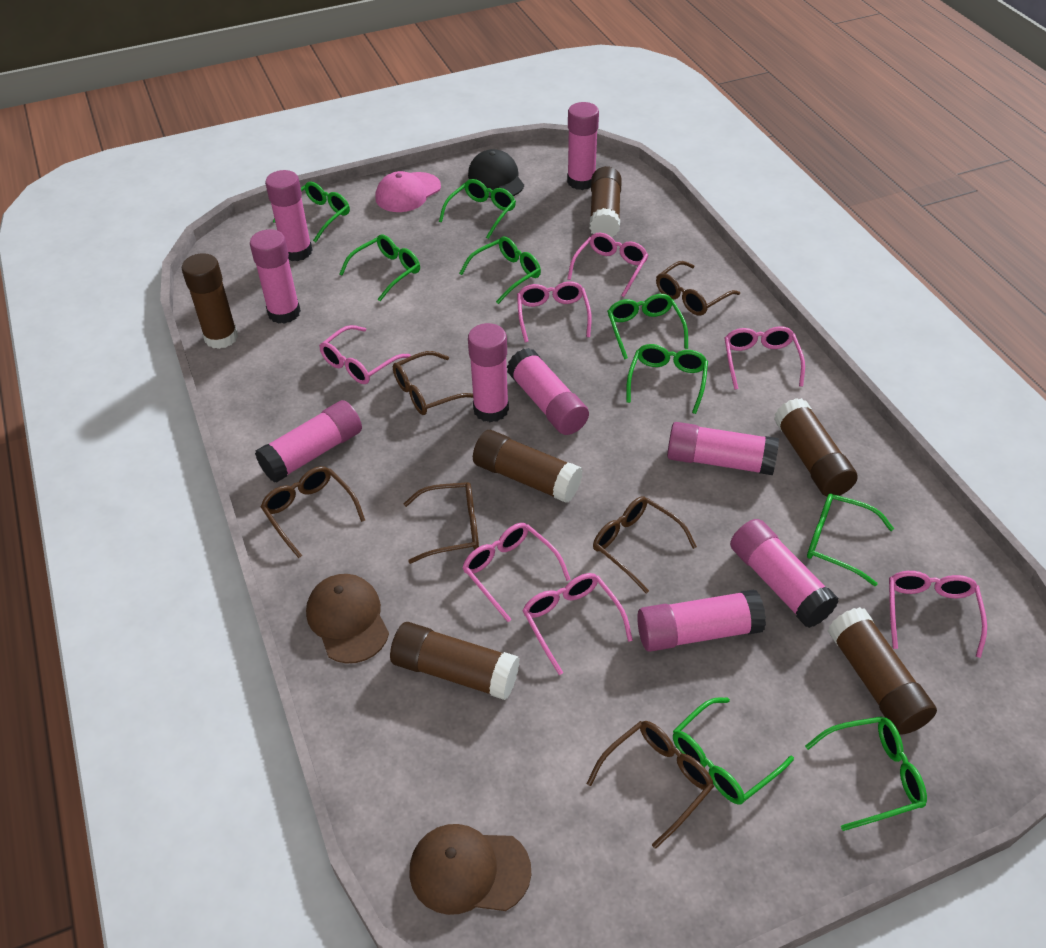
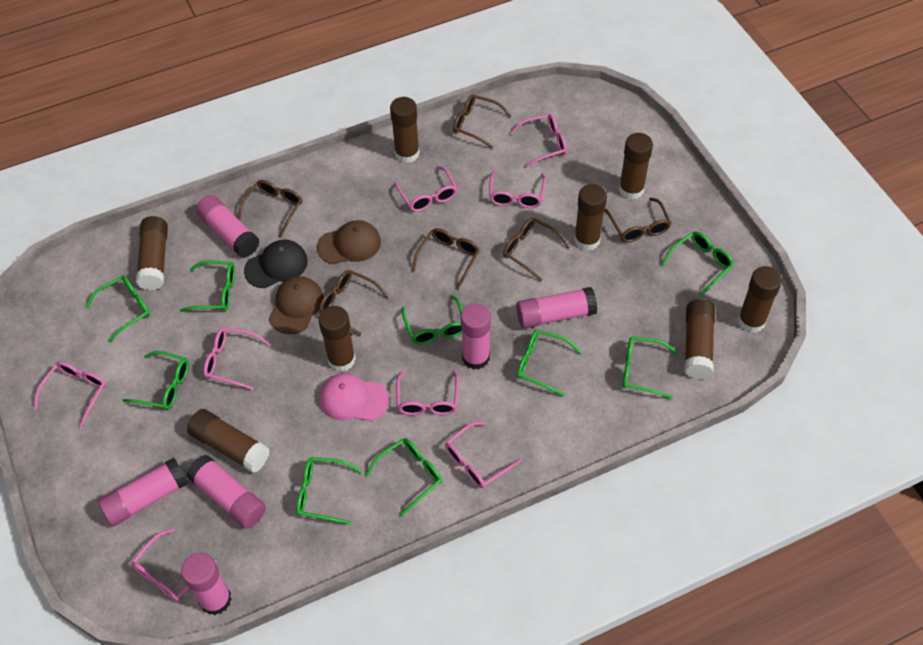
brown glue stick: [182,253,238,349] [390,622,519,700] [473,430,583,503] [589,166,622,237] [774,398,858,497] [828,607,937,735] = 6 -> [136,216,168,290] [187,409,270,473] [319,306,356,372] [390,97,420,163] [574,184,607,251] [619,133,653,200] [684,299,715,379] [738,266,782,333] = 8
pink glasses: [319,325,411,384] [462,523,571,622] [517,281,592,343] [522,573,633,675] [567,232,648,297] [725,326,805,390] [889,571,987,658] = 7 -> [34,362,106,428] [131,528,217,601] [204,327,271,390] [394,166,457,212] [396,370,459,415] [445,422,522,488] [489,170,546,208] [510,114,567,168] = 8
pink glue stick: [250,229,301,324] [255,400,362,483] [265,170,312,261] [468,323,509,422] [507,348,589,435] [567,102,599,190] [637,589,766,652] [667,422,779,475] [730,519,839,628] = 9 -> [98,458,189,526] [181,553,232,615] [187,455,266,529] [196,195,260,258] [461,304,491,370] [516,287,597,329] = 6

